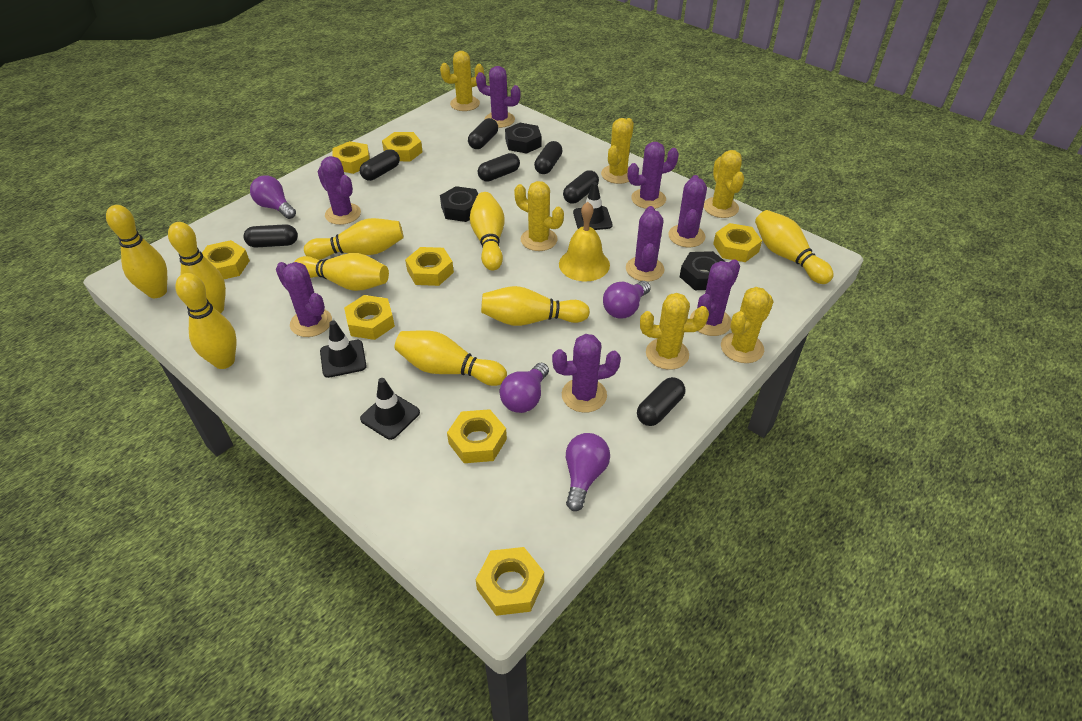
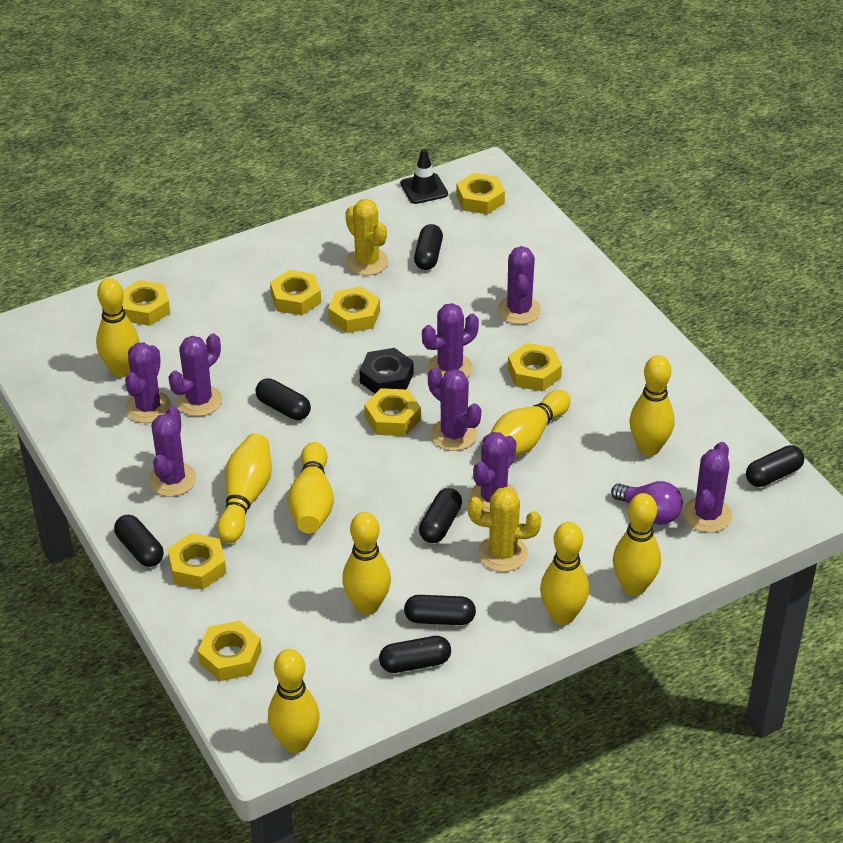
black nut: [440,186,478,222] [505,123,542,154] [680,251,726,290] = 3 -> [359,348,413,393] = 1
black traffic cone: [320,320,367,378] [360,378,420,440] [573,182,613,230] = 3 -> [400,149,448,204] = 1
purple light bulb: [250,175,296,219] [500,363,549,413] [566,433,610,511] [603,281,651,318] = 4 -> [611,481,683,525] = 1
yellow bell: [559,202,610,281] = 1 -> none = 0
yellow cactus: [440,51,484,111] [514,181,564,251] [601,118,634,184] [640,293,709,370] [704,150,744,218] [721,287,774,363] = 6 -> [345,199,388,275] [468,487,541,572] = 2

